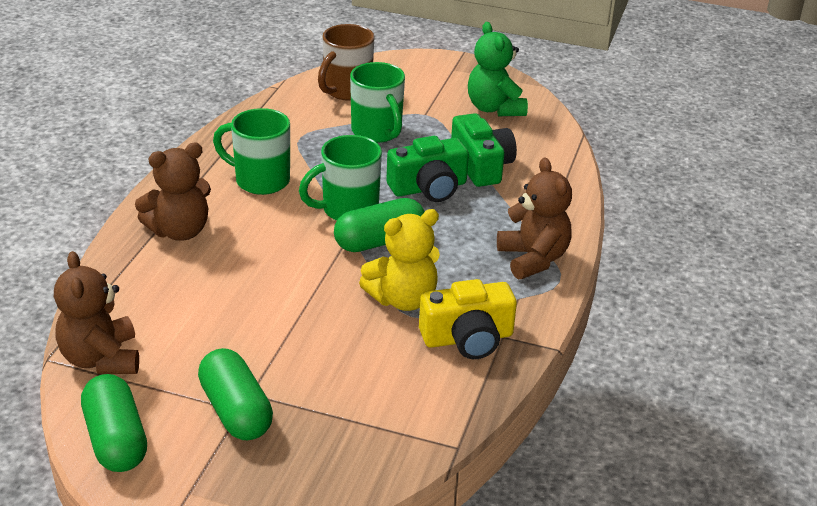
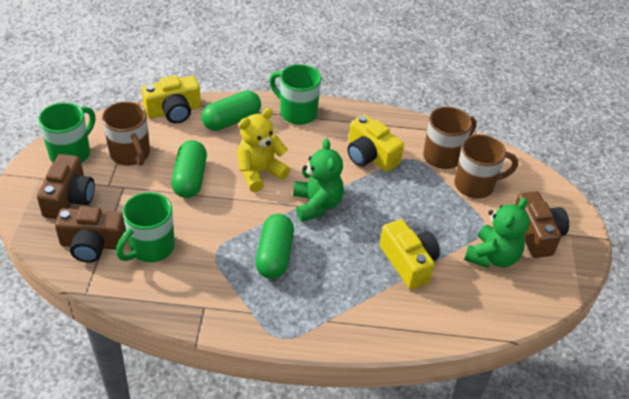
brown camera: none = 0 -> [37,154,95,219] [55,207,126,263] [514,191,569,258] = 3
brown mug: [318,24,375,101] = 1 -> [102,101,150,166] [423,107,477,169] [454,134,518,199] = 3
brown teddy bear: [54,251,139,374] [135,142,211,241] [497,157,572,279] = 3 -> none = 0
green camera: [386,136,469,202] [451,113,517,187] = 2 -> none = 0
green teddy bear: [468,22,528,116] = 1 -> [293,138,344,222] [464,198,529,268] = 2
yellow camera: [419,279,517,359] = 1 -> [141,75,201,124] [347,114,404,172] [380,219,440,290] = 3

